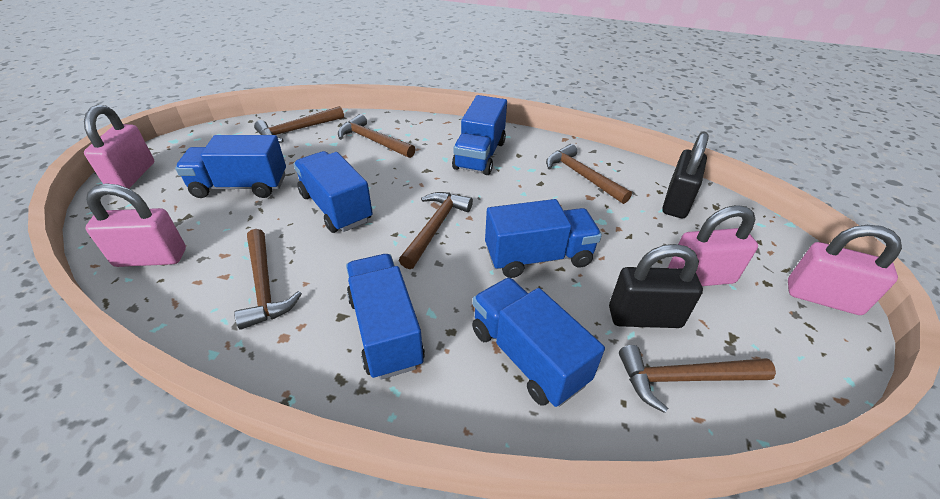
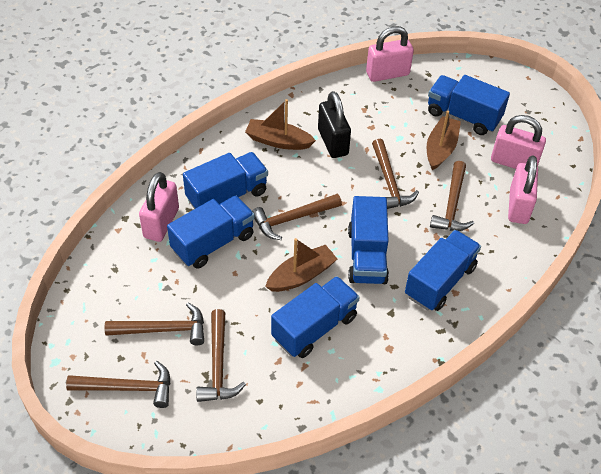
black padlock: [609,244,703,328] [662,132,709,218] = 2 -> [318,91,351,158] = 1
brown boat: none = 0 -> [245,99,316,150] [265,238,337,292] [427,111,461,170] = 3

